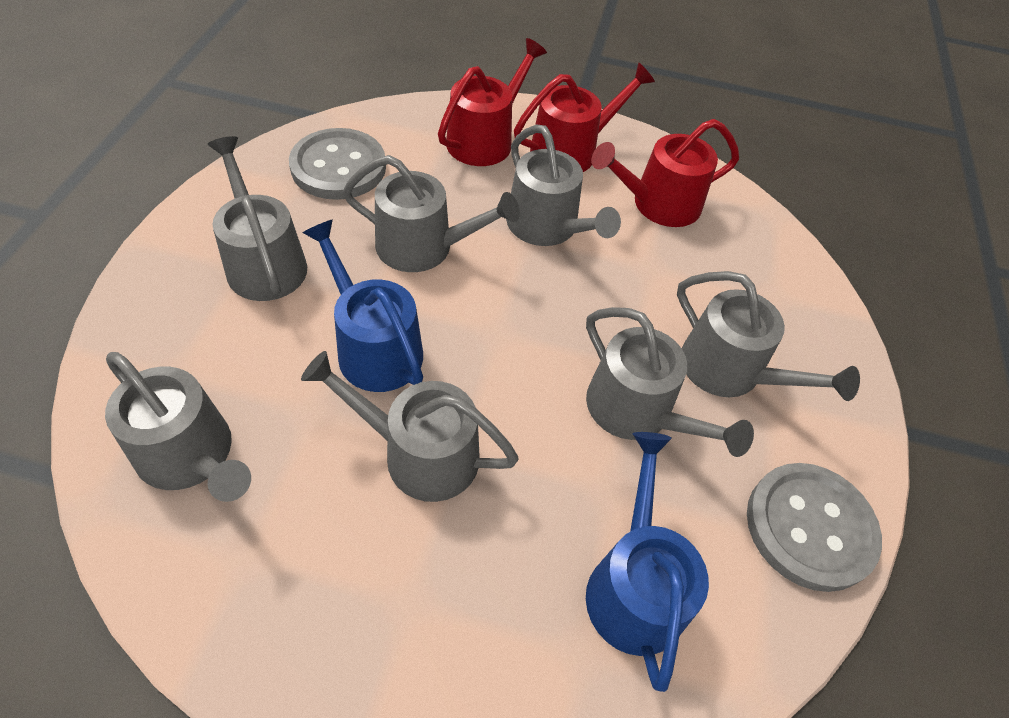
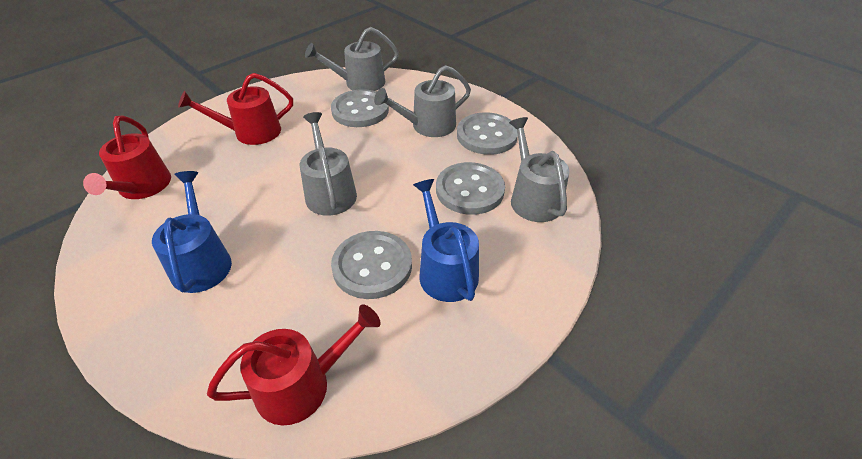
grey button: [289,128,386,200] [747,463,882,592] = 2 -> [331,89,389,127] [331,231,412,299] [436,162,505,215] [457,112,518,155] = 4
grey watering can: [105,352,251,502] [207,136,307,301] [301,351,519,502] [343,155,520,272] [506,124,621,246] [586,307,754,457] [677,271,860,401] = 7 -> [300,112,357,216] [305,27,399,91] [374,65,471,137] [509,117,569,222] = 4

